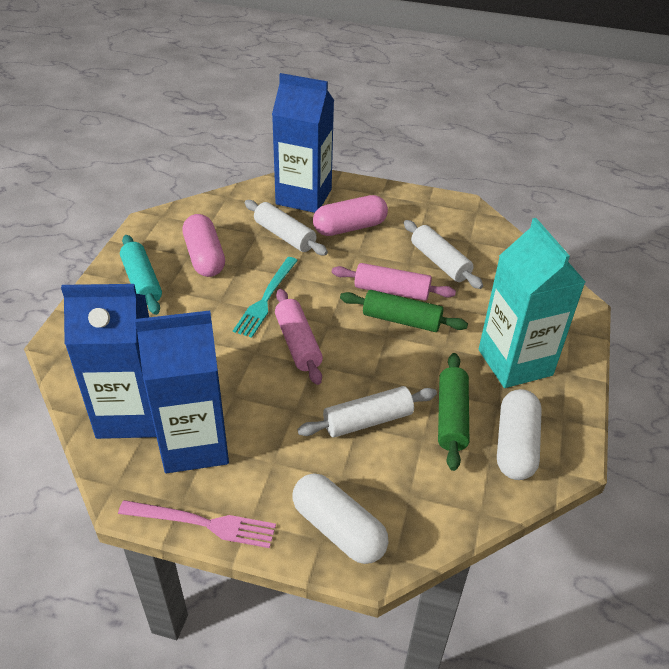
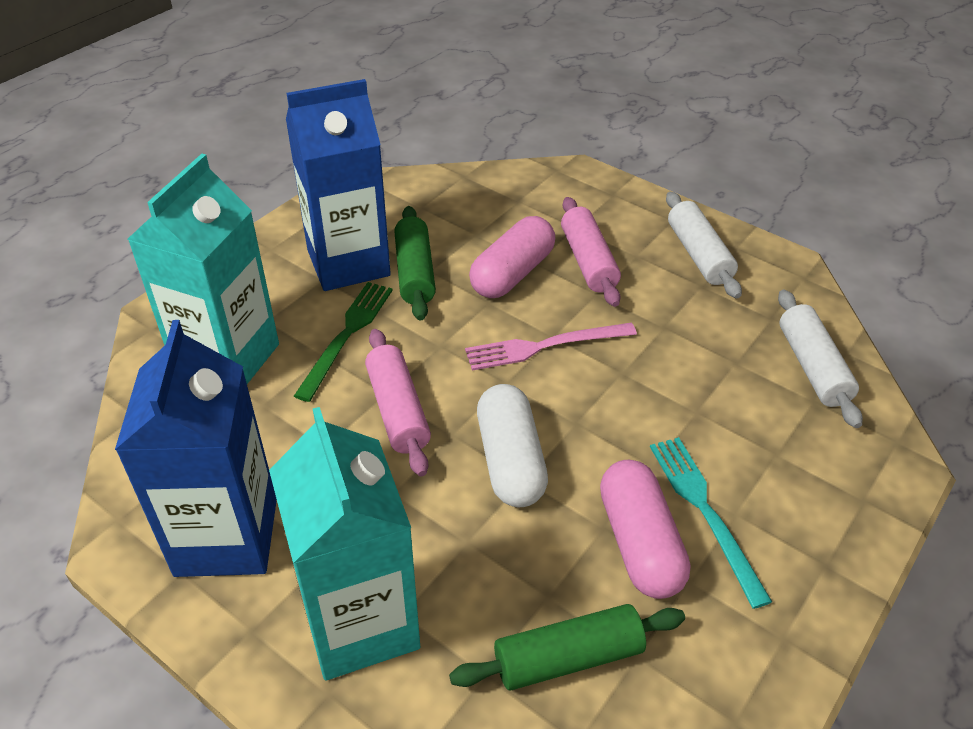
blue carton: [61,284,156,439] [135,310,229,473] [272,73,334,213] = 3 -> [115,320,277,577] [286,79,391,291] = 2
green fork: none = 0 -> [294,282,393,402] = 1
turquoise carton: [479,218,585,388] = 1 -> [127,154,279,384] [269,407,420,680] = 2
turquoise rolling pin: [120,235,162,315] = 1 -> none = 0
white capsule: [292,474,388,564] [497,389,542,480] = 2 -> [477,384,548,507] = 1
white rolling pin: [245,200,328,255] [297,386,437,437] [404,220,483,289] = 3 -> [666,192,742,299] [778,290,863,428] = 2

